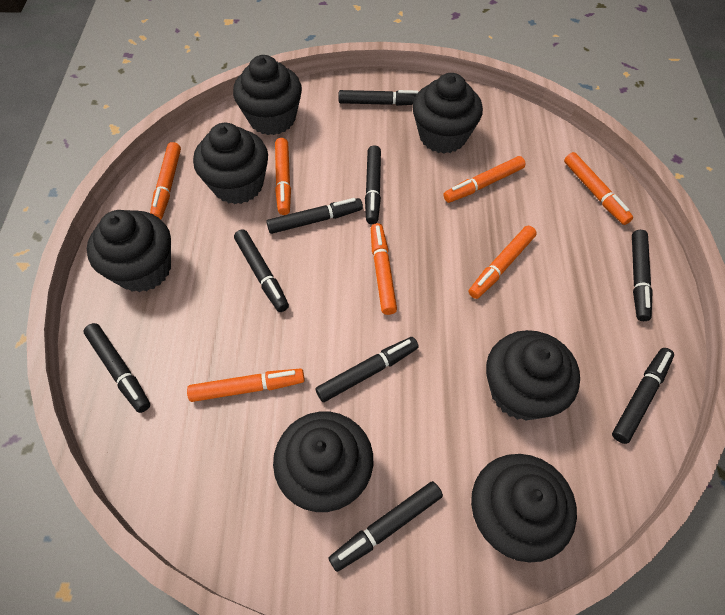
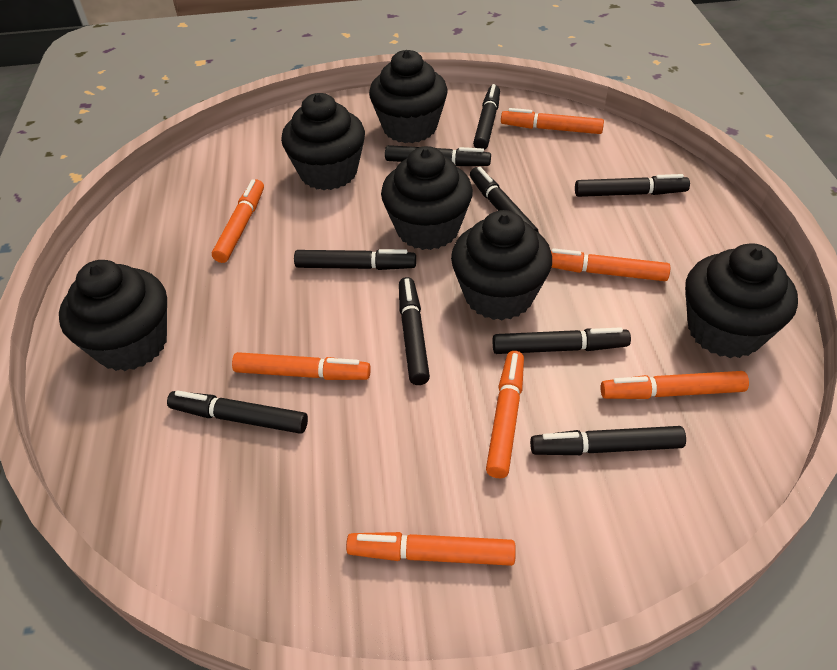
black cupcake: [87,210,171,292] [193,123,268,204] [233,55,302,135] [273,412,373,512] [412,73,483,154] [471,454,577,563] [486,330,580,421] = 7 -> [59,260,167,371] [281,93,365,190] [369,50,448,143] [381,146,473,250] [451,210,552,320] [685,243,798,358] = 6

